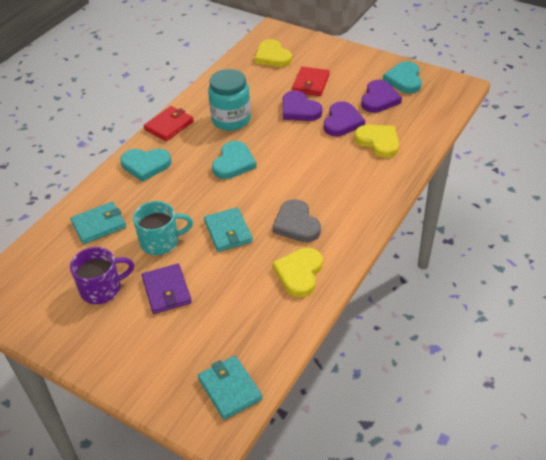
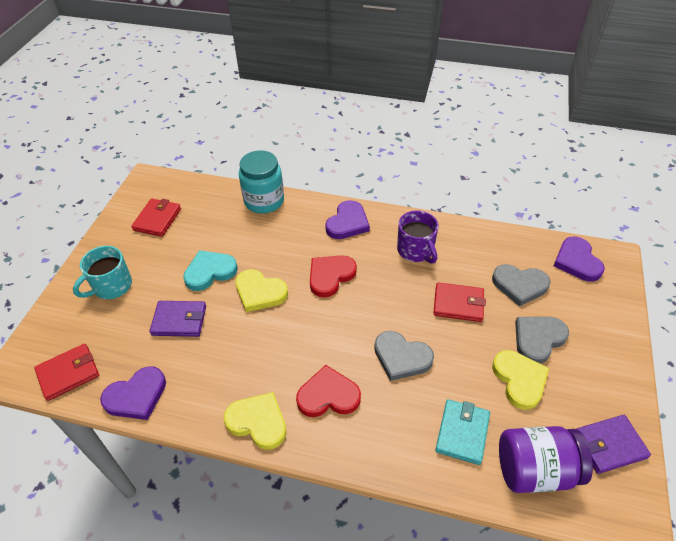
grey heart: [272,199,321,242] = 1 -> [374,331,434,381] [492,264,551,307] [515,317,569,364] = 3
purple jar: none = 0 -> [499,426,593,493] = 1
purple wallet: [142,264,192,314] = 1 -> [150,301,206,337] [576,415,651,474] = 2
red heart: none = 0 -> [296,365,361,417] [310,255,357,298] = 2
red wallet: [144,106,194,141] [292,67,330,96] = 2 -> [34,344,99,401] [131,199,181,237] [433,282,486,322] = 3
turquoise heart: [120,149,171,182] [212,141,257,179] [383,61,422,94] = 3 -> [183,250,238,291] = 1
turquoise wallet: [70,202,126,244] [198,356,263,420] [204,207,253,252] = 3 -> [435,399,490,465] = 1

